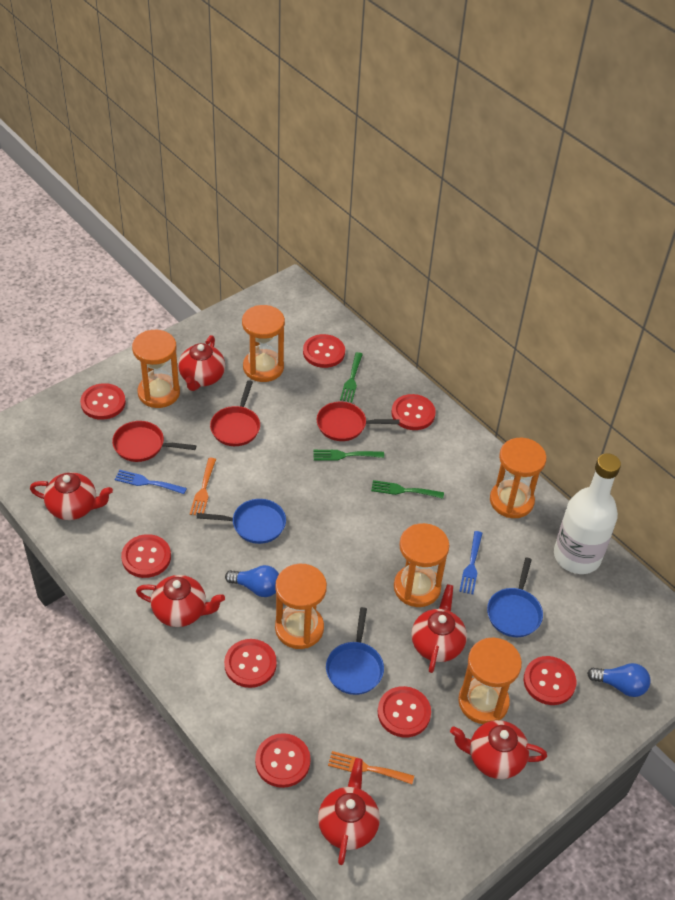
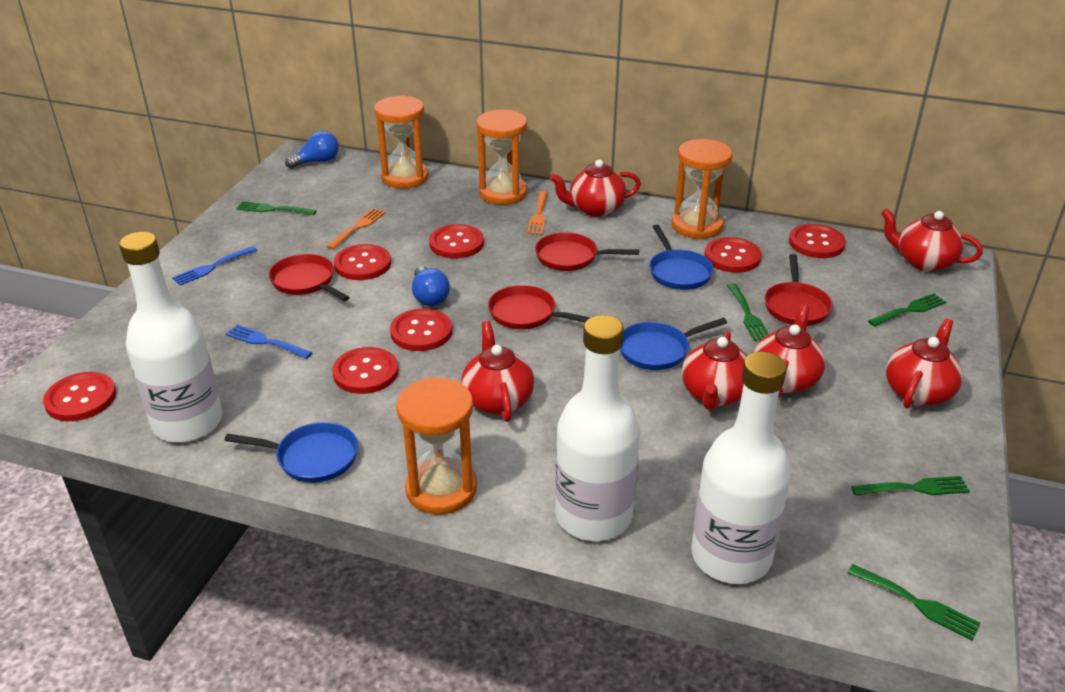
green fork: [313,450,384,461] [340,352,363,402] [371,480,444,499] = 3 -> [236,201,316,216] [727,284,769,341] [847,564,981,641] [851,476,970,496] [868,293,946,326] = 5
orange hourglass: [132,330,180,408] [242,305,285,382] [275,564,327,649] [394,523,450,607] [458,637,522,724] [490,438,547,518] = 6 -> [374,95,429,189] [396,377,477,514] [477,110,527,205] [672,139,732,239] = 4
red button: [80,383,126,420] [121,534,171,578] [224,639,277,688] [255,733,311,788] [303,334,345,368] [378,686,431,737] [391,394,436,430] [524,656,577,705] = 8 -> [43,372,116,421] [332,347,398,394] [334,244,391,280] [390,309,452,351] [429,224,484,259] [704,237,762,273] [789,224,846,258] = 7
red pan: [112,421,197,462] [210,380,260,446] [317,402,400,441] = 3 -> [269,254,349,301] [488,285,590,329] [535,232,639,271] [764,254,833,326] = 4
white bottle: [554,453,621,574] = 1 -> [119,232,222,442] [555,315,640,541] [691,352,791,584] = 3

